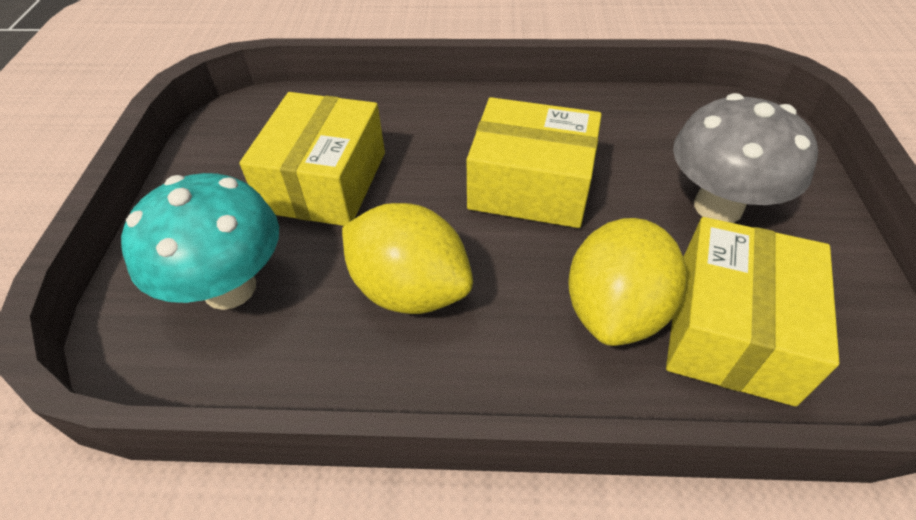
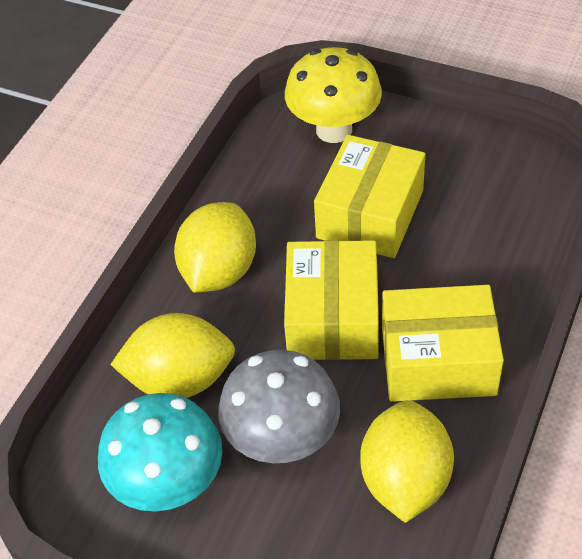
yellow lemon: [342,203,473,314] [568,218,687,346] = 2 -> [110,313,235,398] [174,202,256,292] [360,400,454,523] = 3
yellow mushroom: none = 0 -> [285,47,382,143] = 1

